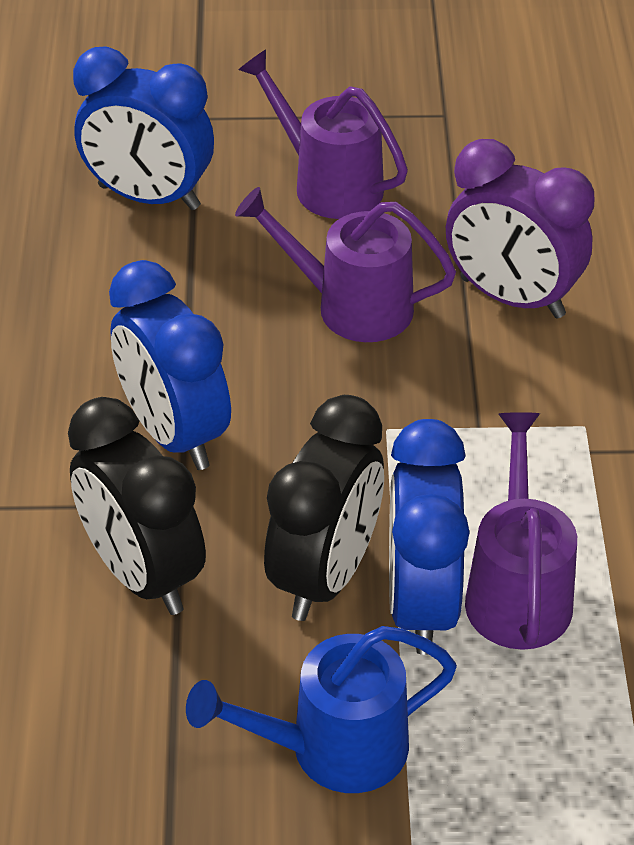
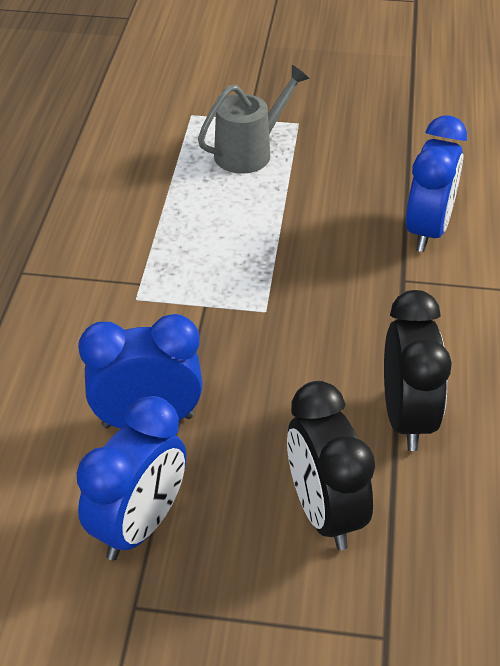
blue watering can: [186,626,457,793] = 1 -> none = 0
grey watering can: none = 0 -> [198,65,310,174] = 1
purple clock: [446,139,594,319] = 1 -> none = 0
purple watering can: [235,187,456,342] [238,50,408,219] [465,412,577,650] = 3 -> none = 0

